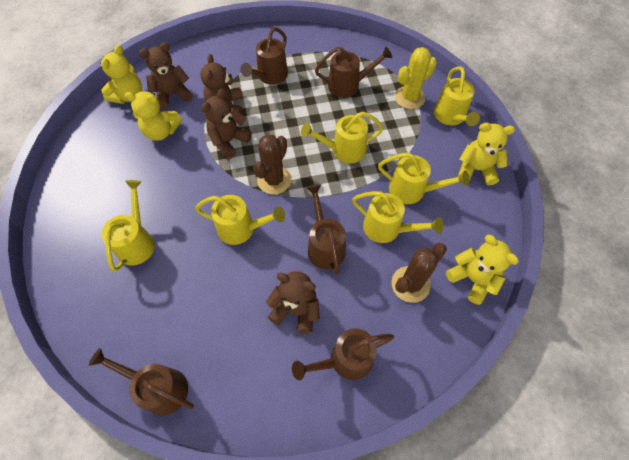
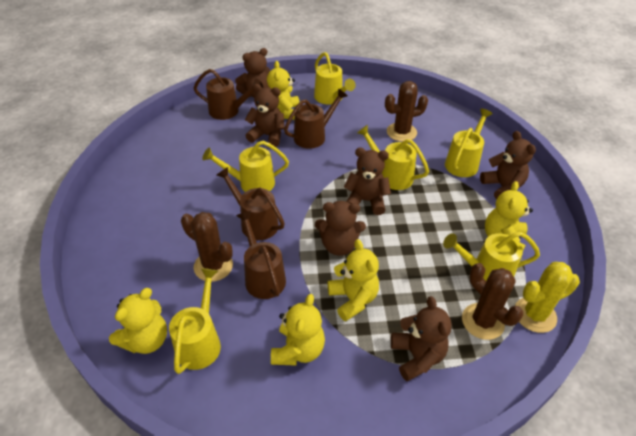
brown cactus: [253,134,292,195] [391,243,447,303] = 2 -> [181,212,233,282] [385,81,428,142] [462,263,523,340] = 3
brown teddy bear: [139,42,193,109] [200,54,243,114] [202,89,252,159] [266,271,319,334] = 4 -> [235,48,270,98] [245,84,285,147] [315,201,366,256] [344,148,391,215] [391,296,452,381] [480,131,536,200] = 6
brown watering can: [89,348,194,415] [240,27,288,84] [292,328,394,380] [306,184,346,275] [315,46,392,98] = 5 -> [193,69,263,120] [216,167,285,240] [236,211,286,299] [284,88,348,149] = 4
yellow teddy bear: [100,45,142,104] [125,91,182,141] [446,234,519,305] [458,123,515,185] = 4 -> [109,288,167,354] [267,61,300,120] [271,294,325,366] [328,239,379,322] [485,181,533,250] = 5

